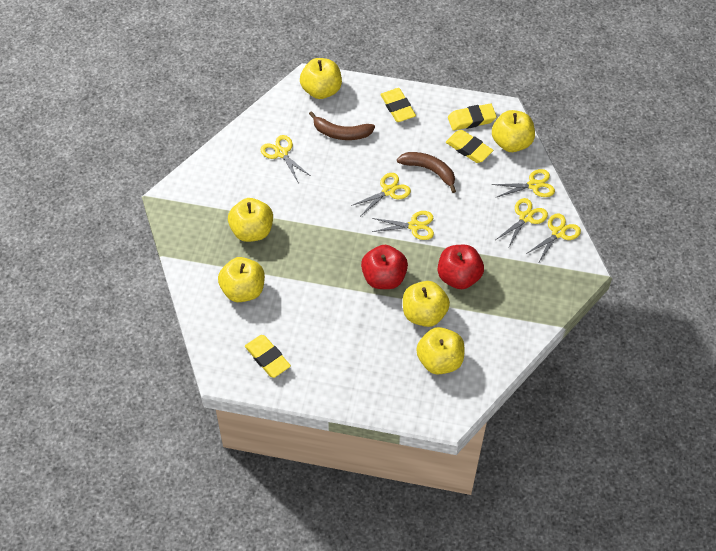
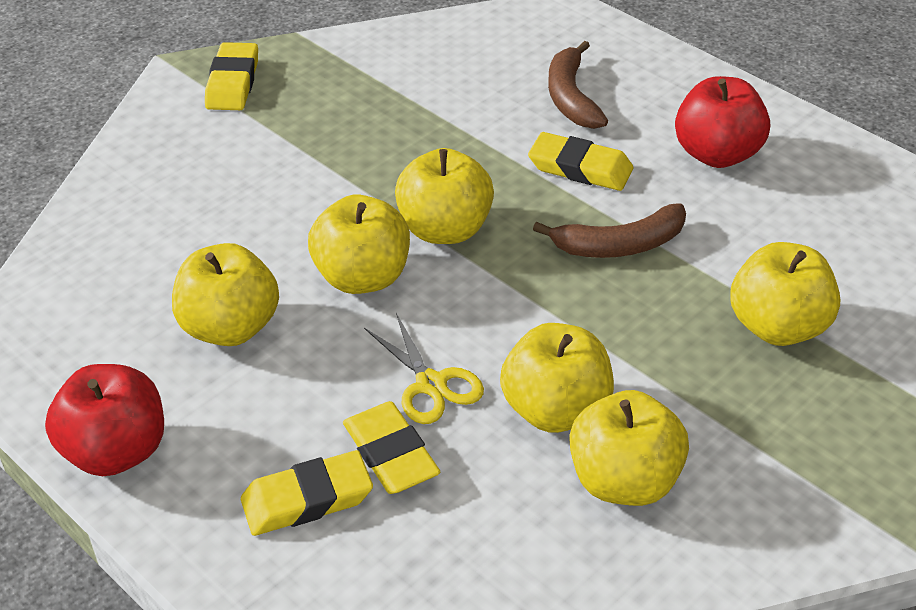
yellow scissors: [261,135,311,182] [351,173,411,216] [372,211,434,240] [492,169,555,197] [496,198,548,247] [526,213,581,262] = 6 -> [364,313,484,424] = 1

